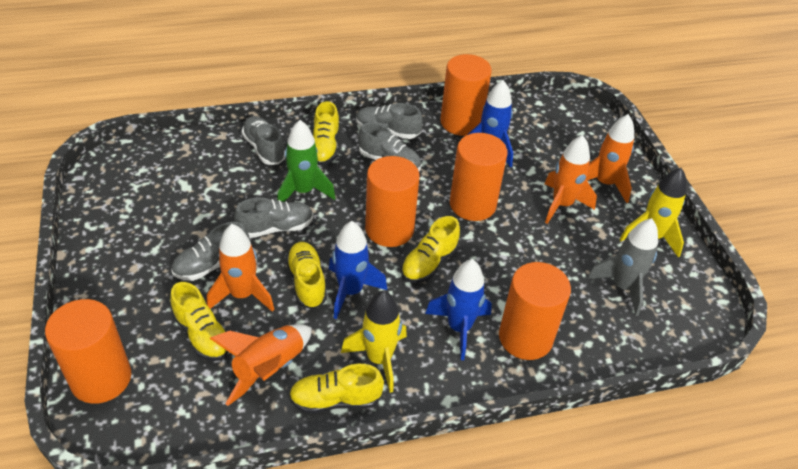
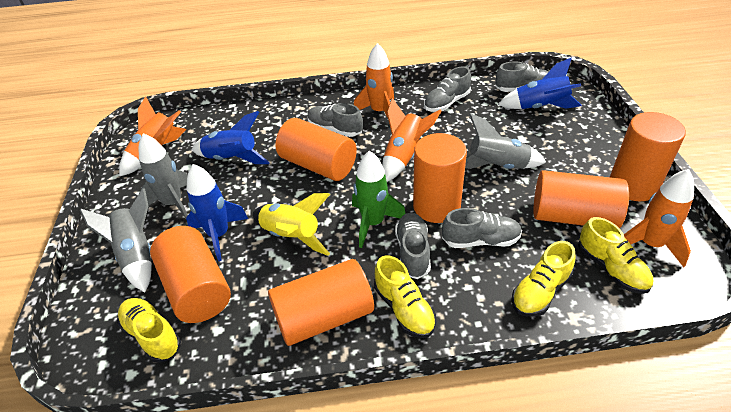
grey rocket: [587,218,658,316] = 1 -> [80,188,152,292] [138,133,188,219] [465,113,546,169] = 3
orange cylinder: [45,299,131,404] [365,156,420,247] [440,54,492,136] [450,133,508,221] [499,262,571,360] = 5 -> [150,226,231,323] [268,259,374,346] [276,118,357,181] [413,133,467,223] [533,170,629,228] [610,112,686,201] = 6
yellow rocket: [341,291,407,393] [620,168,687,258] = 2 -> [253,193,330,256] = 1
yellow shoe: [170,282,228,361] [286,242,327,309] [289,364,384,413] [313,101,340,165] [401,216,460,283] = 5 -> [117,298,181,363] [374,255,436,338] [511,241,576,317] [578,217,653,294] = 4

